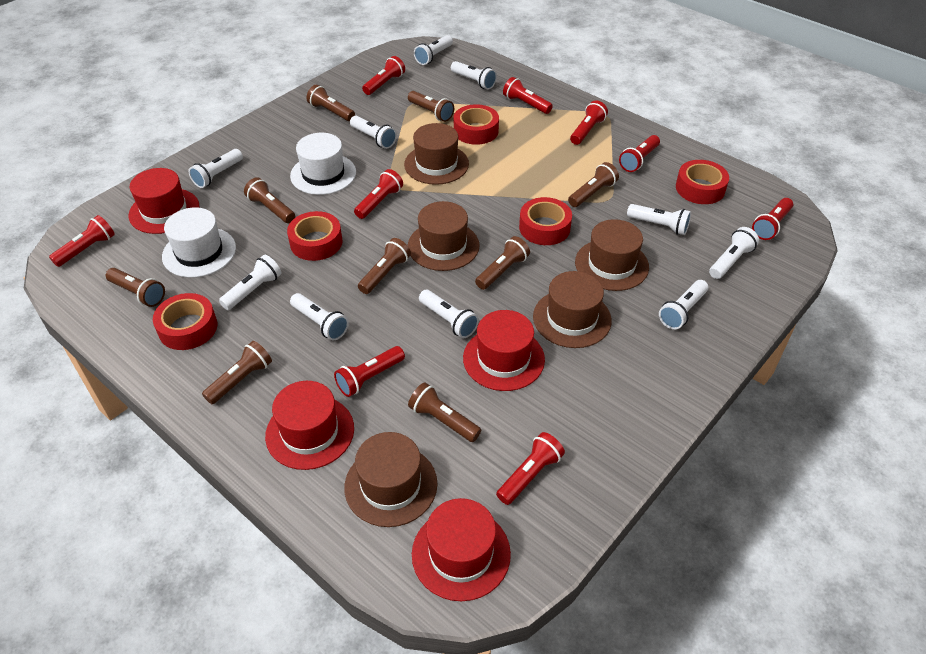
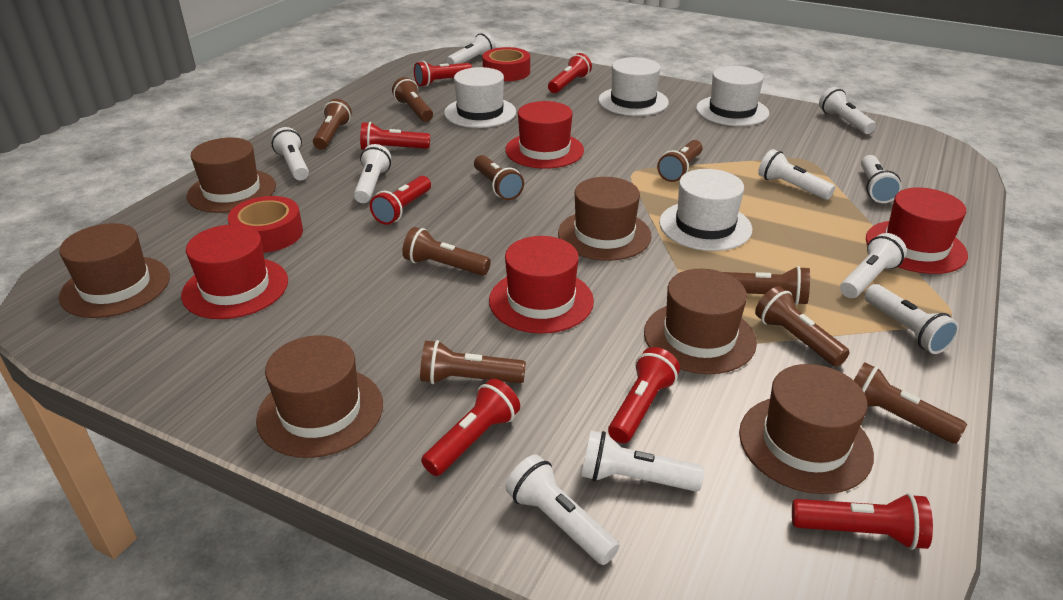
brown hat: [344,432,438,527] [404,123,469,185] [408,201,480,271] [533,271,612,348] [575,219,649,291] = 5 -> [59,223,170,318] [187,138,276,213] [256,335,383,458] [558,177,652,261] [644,269,757,374] [739,364,874,494] = 6
red flashlight: [49,215,115,267] [334,346,405,397] [354,169,403,219] [362,56,405,95] [496,432,565,505] [503,77,553,114] [570,101,608,145] [619,135,660,172] [752,198,793,240] = 9 -> [360,122,430,150] [370,176,431,225] [414,61,472,87] [421,379,520,476] [548,53,592,93] [608,347,680,443] [792,493,933,550] = 7
red tape: [153,293,217,350] [287,211,342,261] [454,104,499,145] [519,197,572,245] [676,160,729,204] = 5 -> [228,196,303,253] [482,47,530,81] = 2
white hat: [162,207,236,278] [290,133,356,195] = 2 -> [444,67,516,128] [598,57,669,116] [659,169,752,251] [696,66,769,126] = 4

